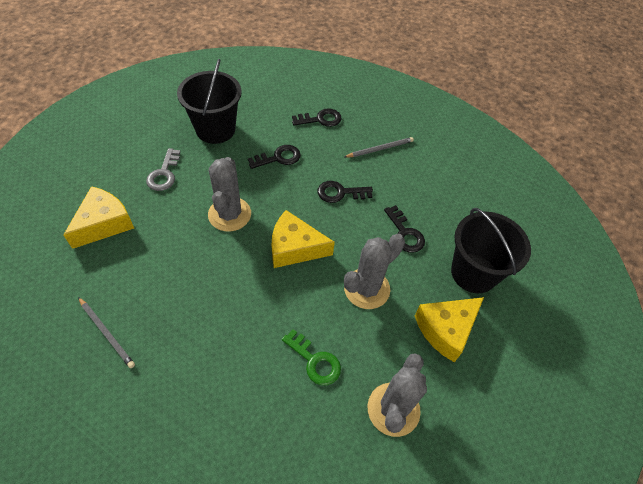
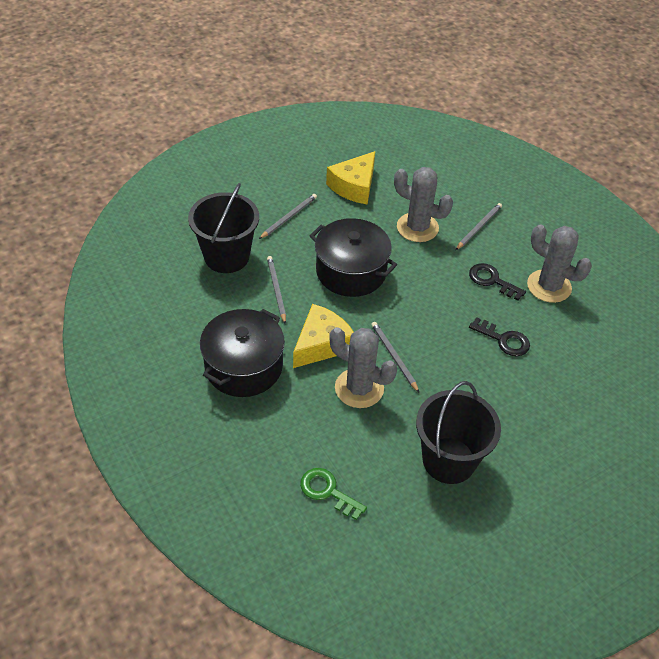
black key: [248,145,301,169] [292,108,342,127] [317,181,373,203] [384,205,425,253] = 4 -> [469,263,526,301] [469,317,530,356] = 2
black pot: none = 0 -> [200,309,285,397] [310,218,397,297] = 2
grey key: [146,148,180,191] = 1 -> none = 0
grey pencil: [78,297,135,368] [345,137,414,158] = 2 -> [259,194,317,239] [267,256,286,324] [371,322,419,392] [456,203,502,250] = 4
yellow cheese: [63,186,134,249] [272,210,335,268] [415,297,484,363] = 3 -> [293,304,353,368] [326,151,375,205] = 2

